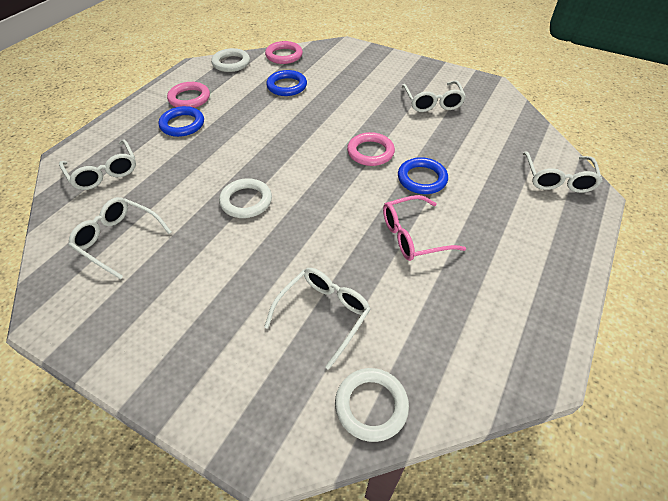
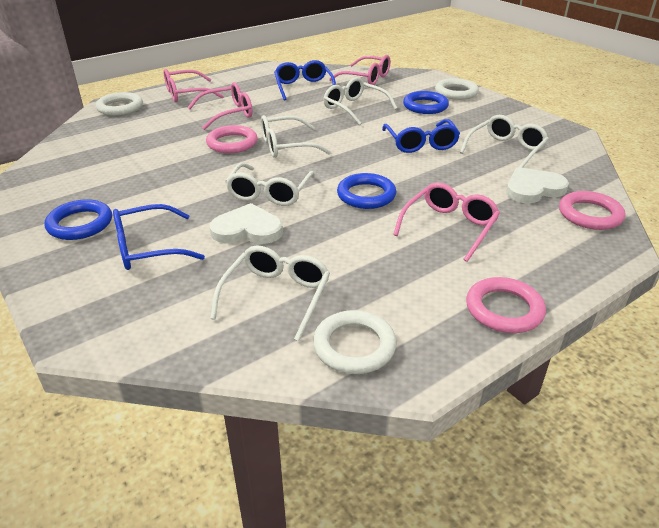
blue glasses: none = 0 -> [113,204,205,270] [274,60,336,101] [382,119,460,153] = 3
pink glasses: [383,195,466,261] = 1 -> [164,69,224,102] [187,82,253,130] [329,55,390,85] [393,183,500,262] = 4
white heart: none = 0 -> [210,203,283,244] [506,167,569,203] = 2

